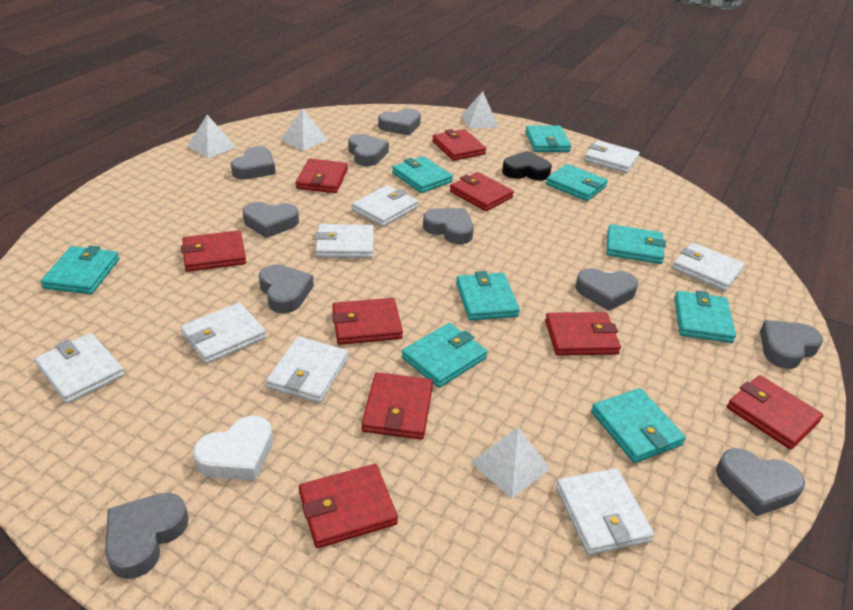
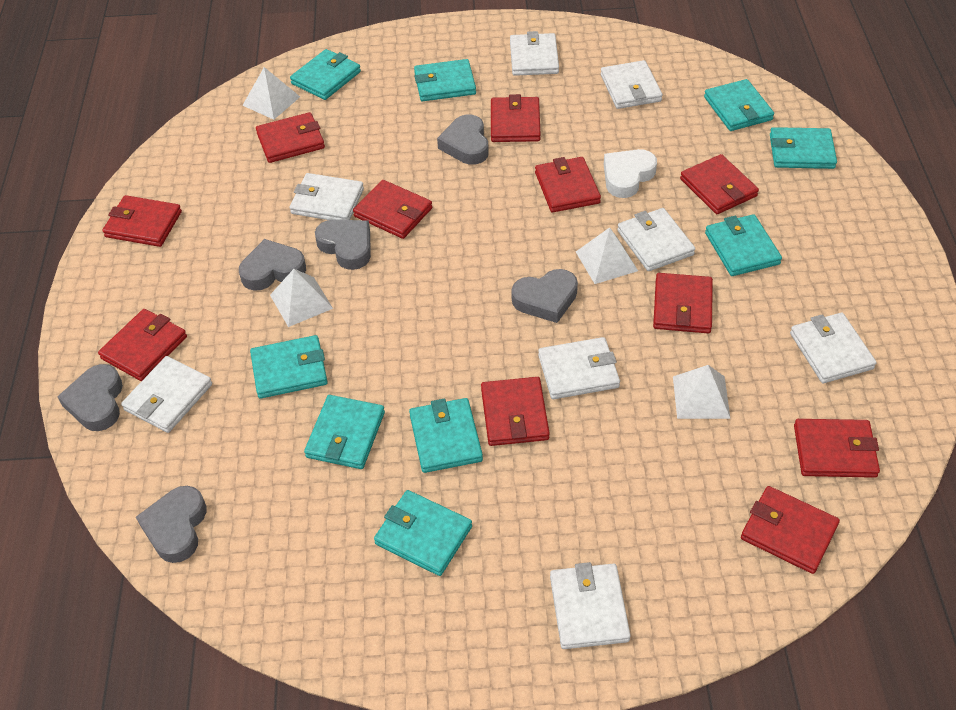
black heart: [502,151,552,181] = 1 -> none = 0
grey heart: [105,493,189,579] [231,146,276,180] [243,202,299,238] [259,264,314,313] [348,134,389,166] [378,109,421,135] [423,208,474,244] [575,268,638,311] [716,448,805,516] [760,320,823,369] = 10 -> [57,364,123,431] [136,486,206,563] [239,239,306,291] [315,220,371,270] [437,114,489,165] [512,269,578,323] = 6
red wallet: [181,230,246,272] [296,159,348,193] [299,464,398,548] [332,298,403,345] [362,372,433,440] [432,129,486,161] [450,172,514,211] [545,312,621,355] [727,375,823,450] = 9 -> [98,309,187,381] [102,195,182,247] [256,112,325,163] [353,180,432,239] [481,377,550,446] [491,94,541,142] [535,157,601,213] [653,273,713,333] [680,154,759,214] [741,486,840,574] [794,419,880,478] = 11

